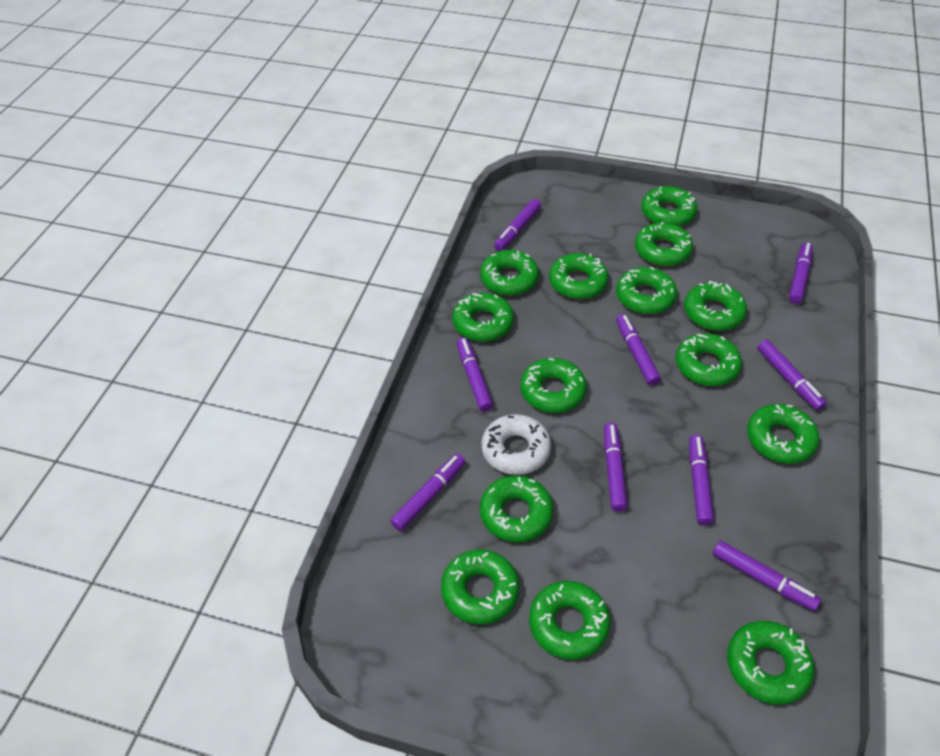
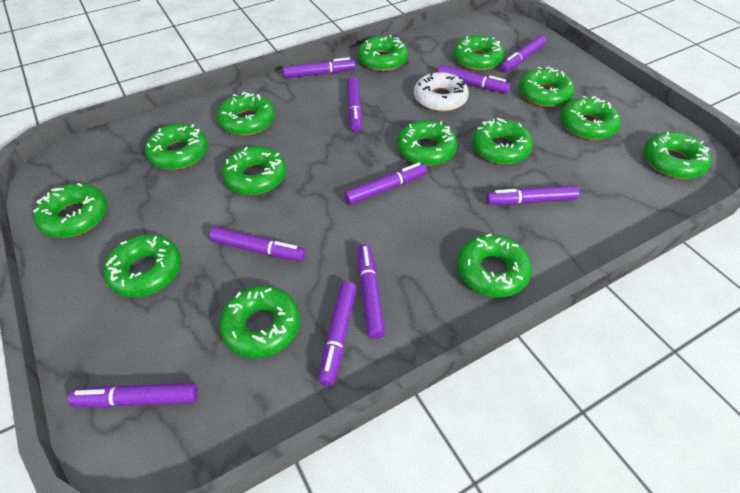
purple marker: [391,454,465,531] [457,337,493,412] [494,199,541,251] [604,423,628,512] [616,314,661,386] [689,434,714,526] [713,541,821,611] [757,340,827,411] [789,242,813,304] = 9 -> [68,383,198,408] [209,227,306,261] [283,57,356,79] [318,281,357,386] [344,162,427,205] [347,77,362,132] [358,244,385,339] [437,65,511,93] [486,185,580,205] [500,35,546,72] = 10

